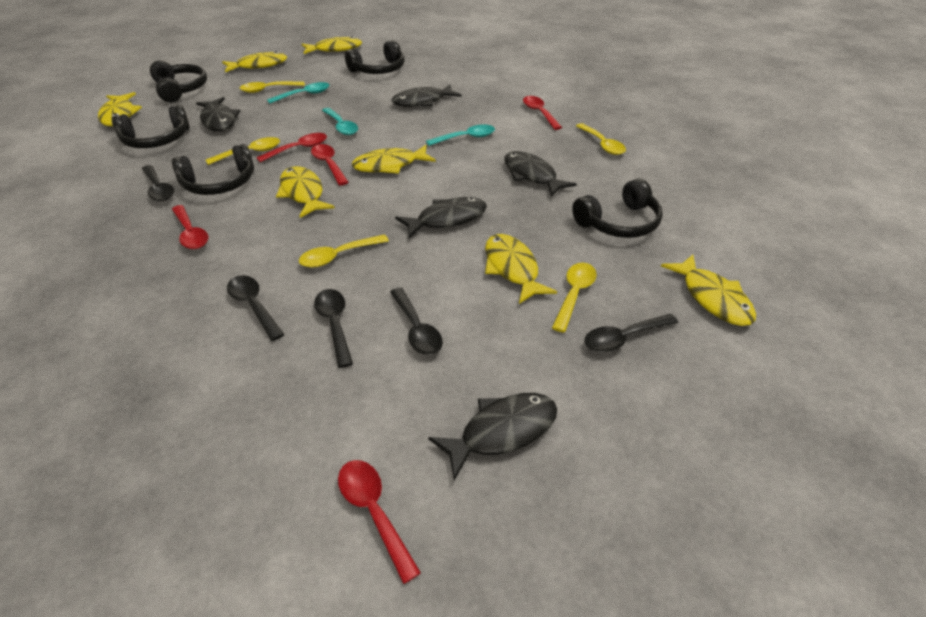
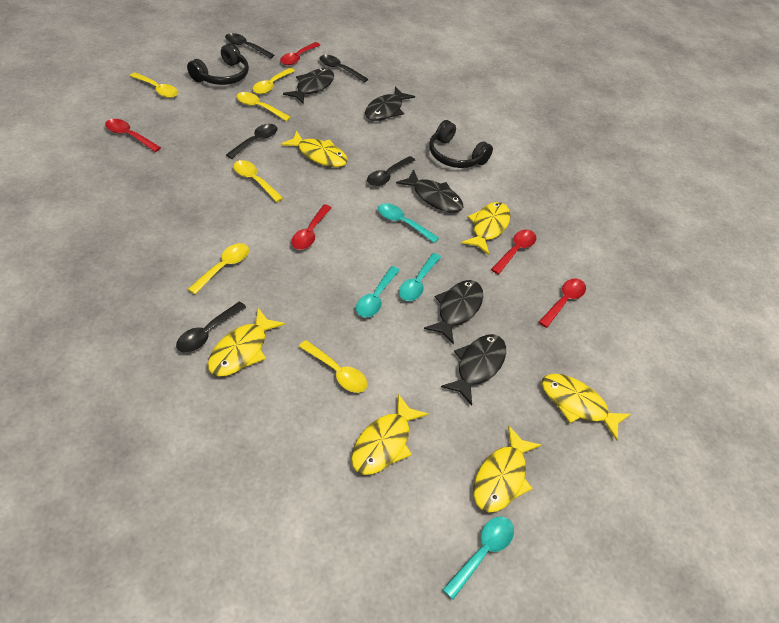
black headphones: [112,105,190,148] [150,60,207,103] [172,144,254,195] [345,40,405,74] [572,179,663,238] = 5 -> [187,43,249,85] [429,120,493,168] = 2
turquoise spoon: [267,82,329,104] [322,108,358,135] [426,125,495,146] = 3 -> [356,266,400,317] [378,203,439,243] [399,253,441,301] [442,516,514,599] = 4
yellow fish: [98,92,142,126] [222,51,287,72] [276,166,335,218] [302,36,362,54] [352,145,436,174] [485,234,557,304] [661,255,756,326] = 7 -> [208,308,285,376] [281,131,348,167] [351,394,428,475] [461,202,511,255] [473,425,541,513] [542,374,631,440] = 6
yellow spoon: [206,137,280,165] [240,81,305,93] [299,234,389,268] [552,263,597,333] [576,123,626,155] = 5 -> [130,72,178,98] [188,243,249,294] [233,160,283,202] [237,92,291,121] [253,68,295,94] [299,340,368,393] = 6

